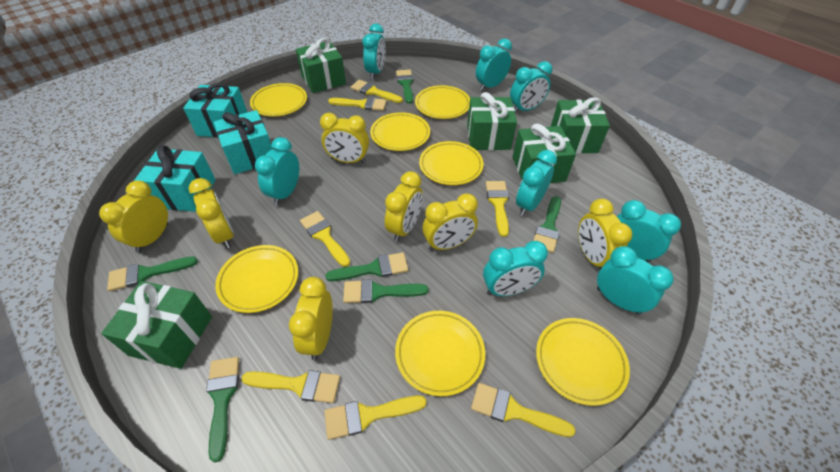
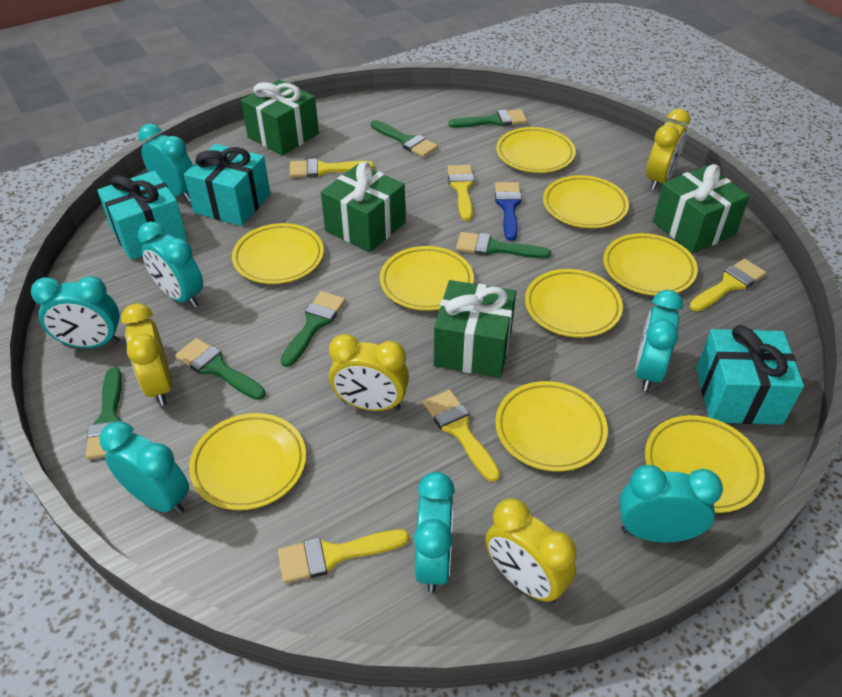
blue brush: none = 0 -> [495,182,522,241] = 1
green gift: [101,281,212,369] [296,38,346,93] [467,92,517,150] [513,124,576,183] [551,97,610,153] = 5 -> [241,79,319,156] [321,162,405,252] [434,280,516,378] [653,164,750,254] = 4
turquoise clock: [255,137,299,205] [363,24,386,79] [476,39,512,91] [483,241,548,296] [510,61,552,113] [516,150,557,216] [597,246,673,315] [616,200,681,262] = 8 -> [31,276,120,348] [100,421,189,515] [138,124,192,201] [138,222,203,307] [414,472,455,593] [620,465,723,543] [635,290,683,391] = 7
yellow brush: [242,370,340,403] [300,211,350,267] [324,396,427,440] [328,97,387,111] [351,80,403,103] [471,383,575,437] [486,181,509,237] = 7 -> [278,529,409,583] [290,158,374,178] [423,390,500,482] [447,165,474,221] [689,259,766,311] = 5
yellow clock: [99,180,168,253] [189,178,234,249] [289,277,333,360] [320,113,369,163] [385,171,423,242] [422,193,478,251] [578,199,632,269] = 7 -> [121,303,172,405] [329,334,409,411] [485,498,577,604] [646,109,690,190] = 4
yellow plate: [215,245,298,313] [250,83,307,117] [370,112,430,151] [395,311,485,396] [415,85,470,119] [419,141,484,185] [536,318,630,406] = 7 -> [189,413,306,510] [232,223,324,284] [380,246,474,311] [495,381,608,472] [496,127,576,173] [525,269,623,338] [543,175,629,228] [603,233,698,296] [645,415,765,513] = 9

